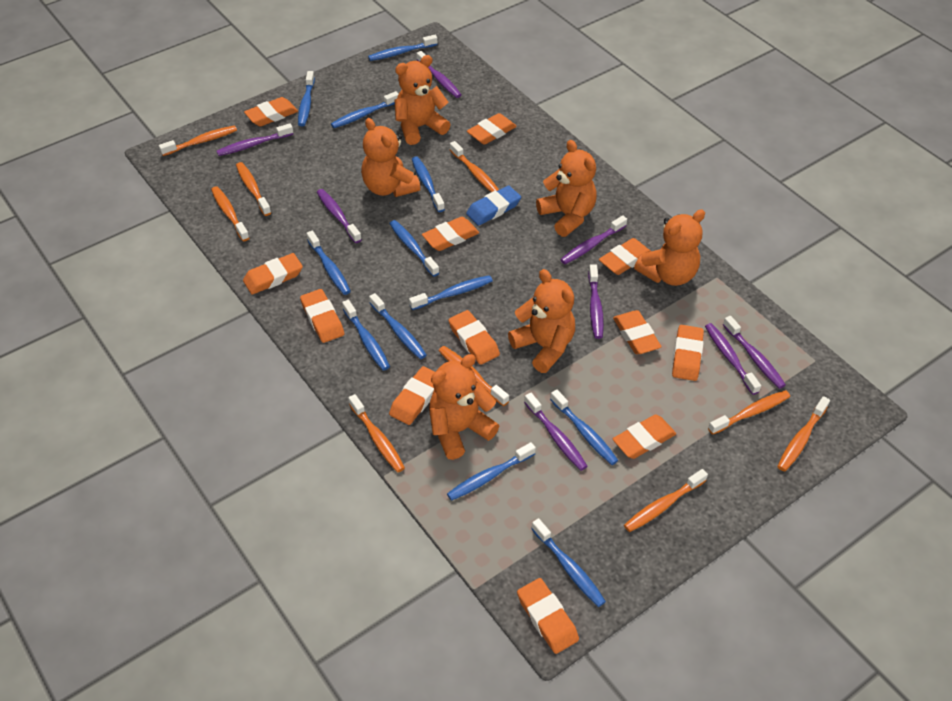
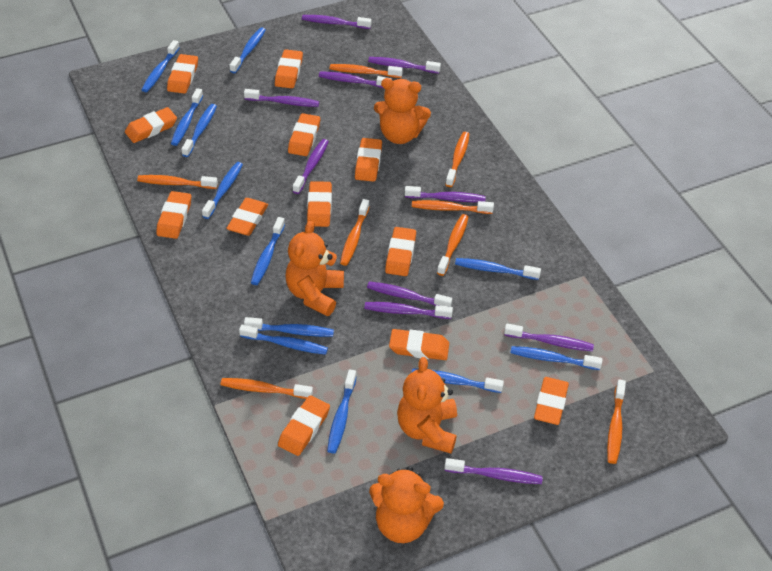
blue eraser: [466,186,521,226] = 1 -> none = 0
orange teddy bear: [361,118,420,197] [394,55,451,145] [429,354,499,460] [508,269,575,373] [536,140,597,237] [634,209,705,286] = 6 -> [285,221,344,316] [369,466,444,543] [374,78,431,144] [397,357,457,454] = 4
orange toothbrush: [159,125,237,156] [211,186,249,241] [236,162,271,216] [349,394,405,472] [439,346,509,406] [450,141,499,192] [624,469,708,532] [708,390,790,435] [777,396,830,471] = 9 -> [137,175,218,189] [220,378,313,399] [330,64,403,78] [340,199,370,266] [412,200,494,214] [437,214,469,276] [446,132,469,187] [607,379,626,464] = 8
purple toothbrush: [217,124,293,156] [317,189,362,243] [416,51,461,98] [524,393,588,471] [560,215,627,264] [588,264,604,339] [705,323,761,395] [723,316,786,389] = 8 -> [244,89,319,107] [293,139,329,194] [302,15,372,29] [319,71,392,88] [364,302,453,319] [367,281,452,307] [368,57,441,74] [405,186,485,202] [445,458,543,484] [504,324,594,351] = 10

